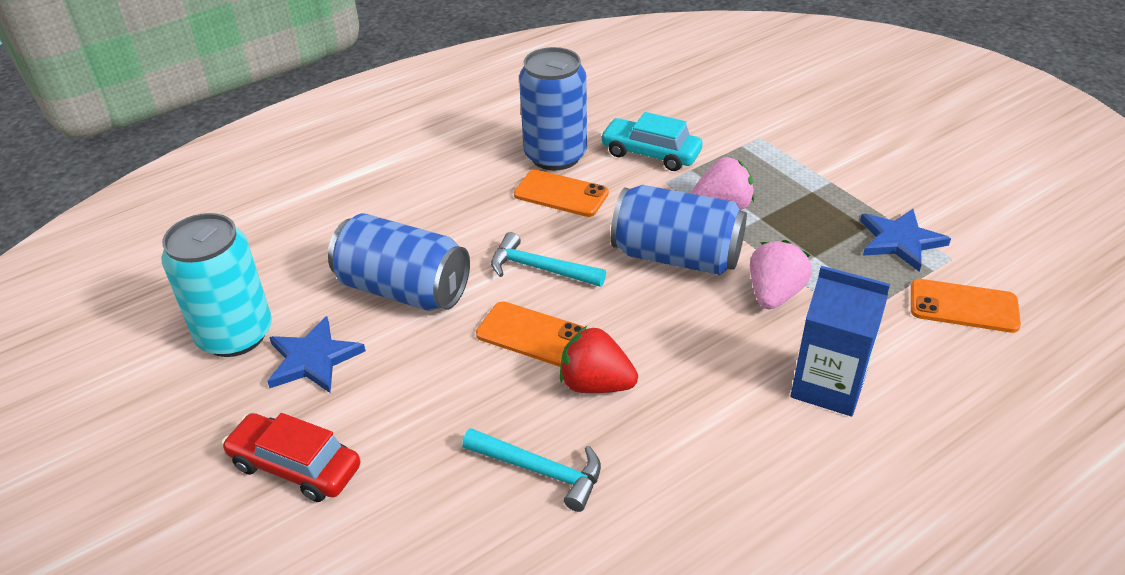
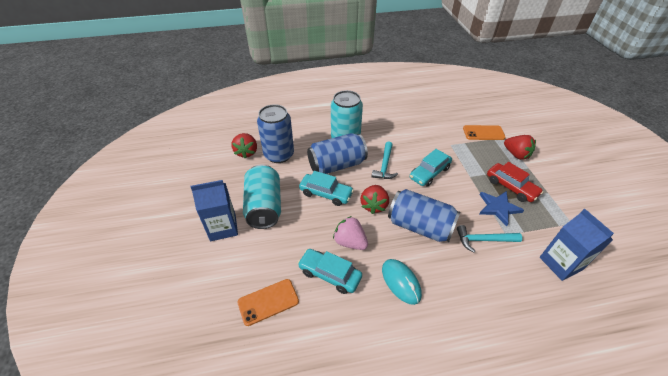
blue carton: [791,266,890,417] = 1 -> [190,180,238,241] [540,209,614,281] = 2
blue star: [267,316,366,393] [860,209,951,272] = 2 -> [480,191,524,226] = 1
orange phone: [476,301,584,367] [514,170,609,217] [911,279,1021,333] = 3 -> [238,279,299,326] [463,125,506,140] = 2
pink strawberry: [691,157,755,210] [750,240,812,309] = 2 -> [333,216,368,250] = 1
red strawberry: [560,326,638,393] = 1 -> [231,133,257,159] [360,185,389,214] [504,135,536,160] = 3
turquoise can: [161,213,272,357] = 1 -> [243,164,281,229] [331,90,363,138] = 2
turquoise car: [600,112,703,171] = 1 -> [298,249,362,294] [299,171,354,206] [410,149,452,187] = 3
turquoise mouse: none = 0 -> [382,259,422,305] = 1

